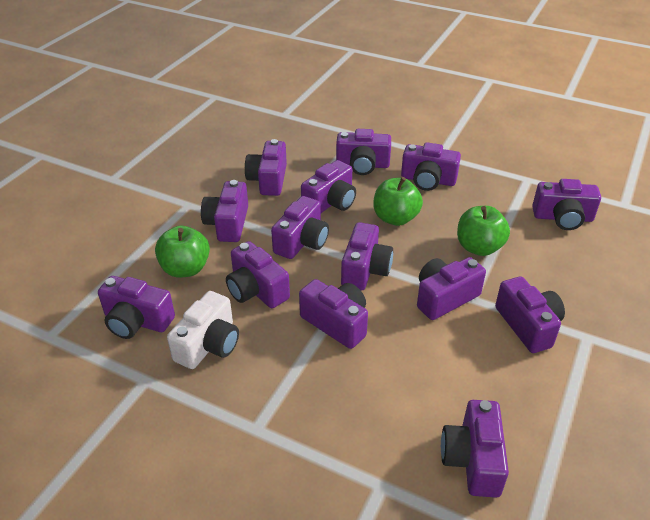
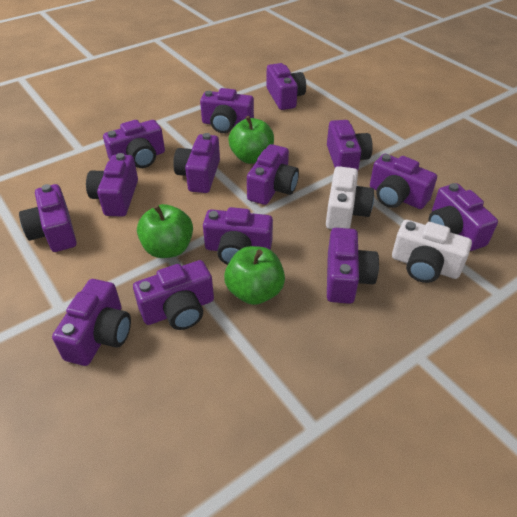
white camera: [167,291,239,369] = 1 -> [326,166,374,229] [392,220,472,283] = 2

